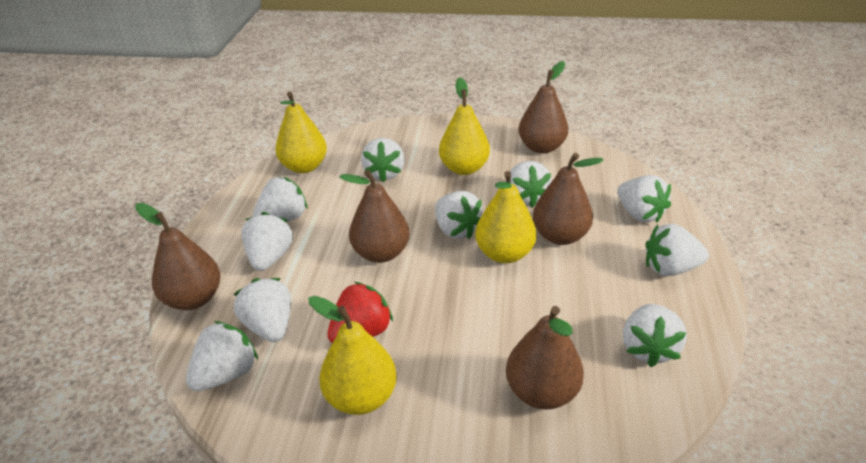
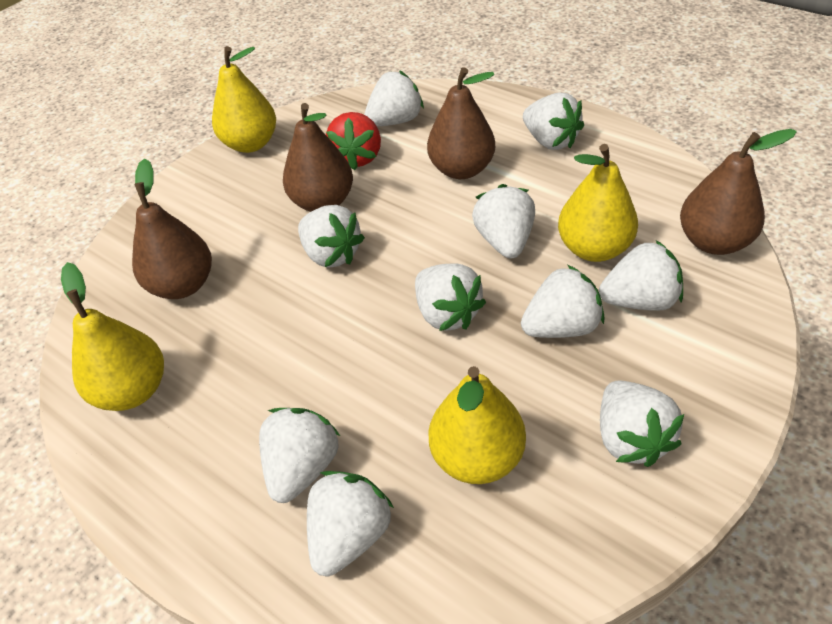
brown pear: [135,203,220,310] [339,170,409,263] [506,306,584,410] [519,61,568,154] [533,153,604,245] = 5 -> [132,158,212,299] [283,103,353,212] [427,67,495,179] [680,129,797,255] = 4

